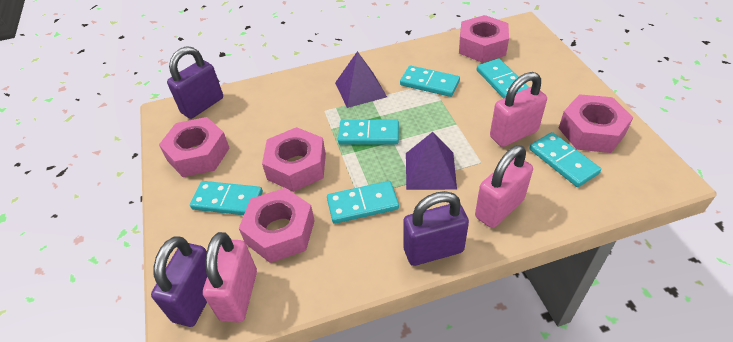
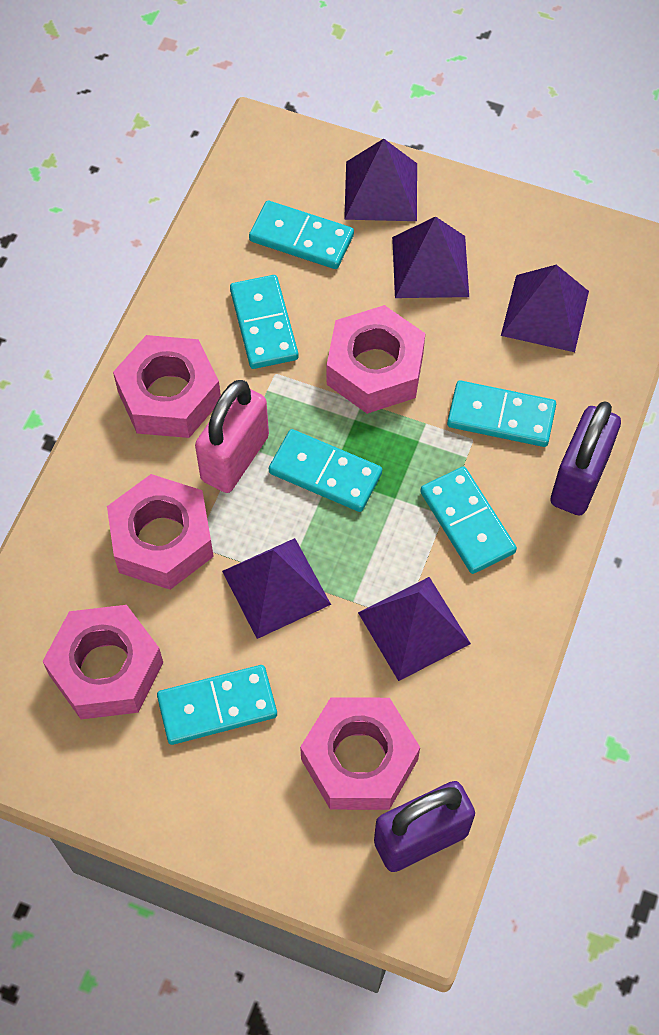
pink padlock: [203,232,257,322] [475,145,533,228] [490,72,547,147] = 3 -> [195,380,269,493] = 1
purple padlock: [151,237,207,327] [167,46,223,119] [403,191,469,266] = 3 -> [374,781,475,872] [551,401,621,515] = 2
purple pyramid: [335,51,387,108] [406,132,457,190] = 2 -> [222,538,331,639] [344,139,417,221] [358,577,471,681] [392,216,469,298] [501,265,589,352] = 5

